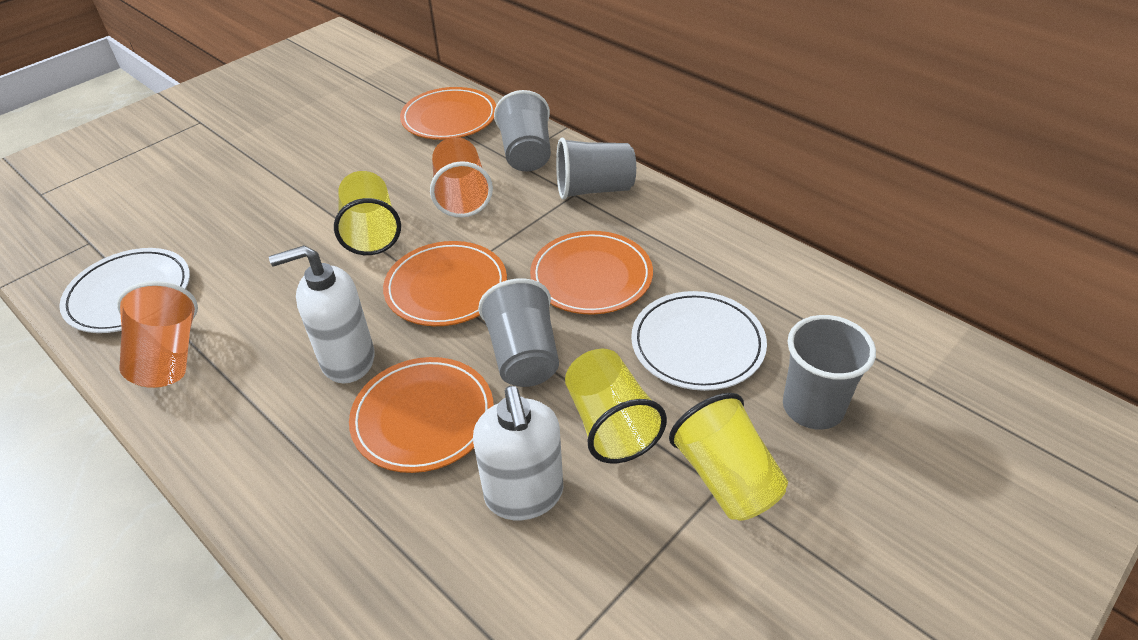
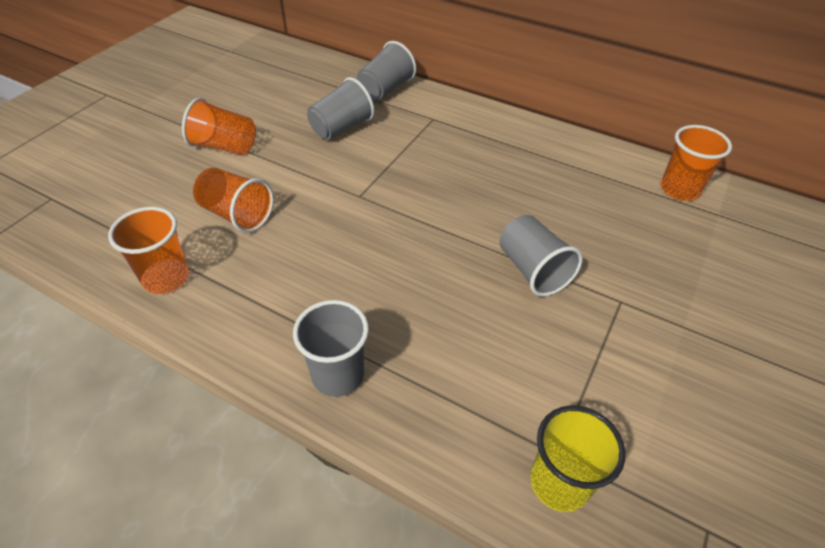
orange cup: [117,281,198,388] [430,137,493,217] = 2 -> [108,207,189,294] [182,98,256,155] [193,168,274,233] [661,125,732,201] = 4
orange plate: [349,357,494,473] [383,241,507,326] [400,87,496,140] [530,231,653,315] = 4 -> none = 0
white plate: [59,248,190,333] [631,291,767,391] = 2 -> none = 0
white soap dispenser: [269,245,375,383] [473,386,563,520] = 2 -> none = 0
yellow cup: [334,171,401,255] [565,349,667,463] [669,393,788,521] = 3 -> [531,405,625,512] = 1

